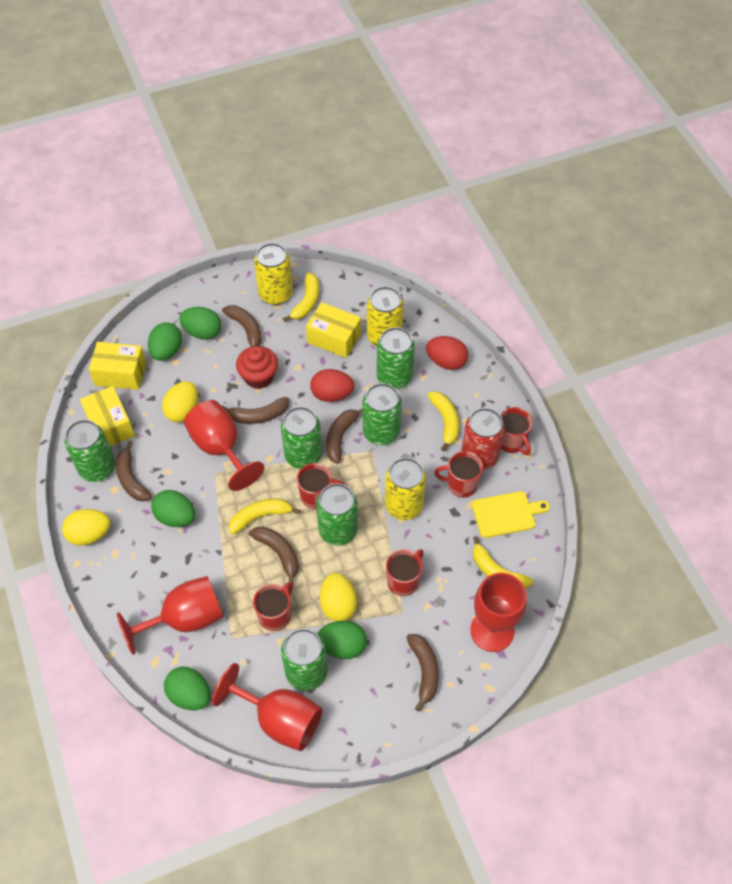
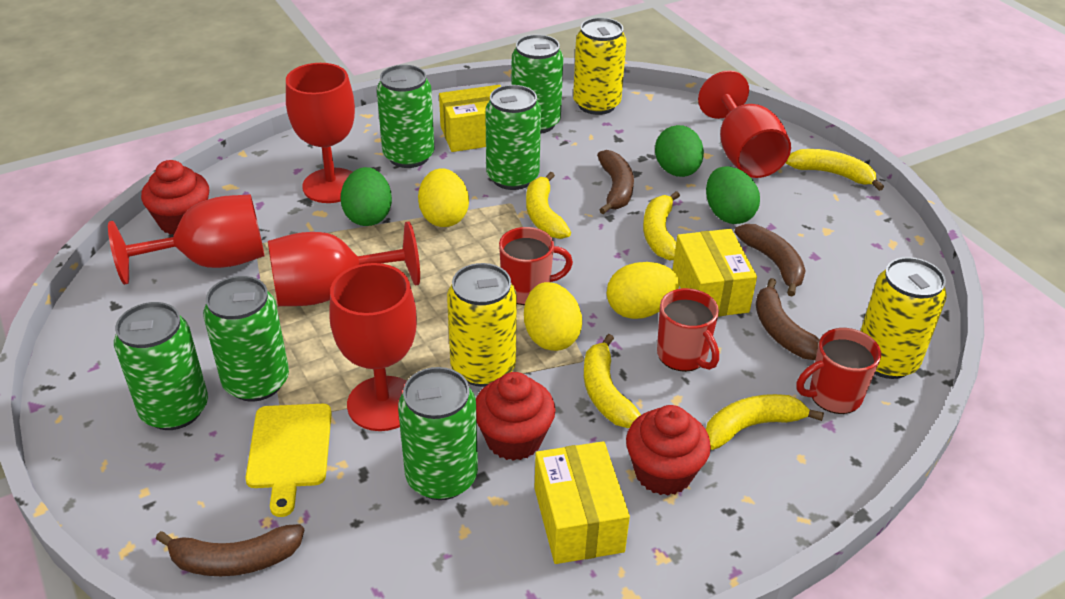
brown banana: [116,441,152,501] [222,305,262,347] [222,397,289,424] [249,527,299,585] [326,408,363,464] [406,634,439,711] = 6 -> [156,524,304,576] [597,150,634,214] [734,224,806,297] [756,278,820,360] = 4
green egg: [148,322,182,361] [151,490,195,527] [164,667,211,710] [179,307,221,340] [317,621,367,659] = 5 -> [341,167,392,226] [655,125,704,177] [706,166,760,224] = 3
red can: [461,408,505,470] = 1 -> none = 0
red cupcake: [236,346,278,389] = 1 -> [141,160,209,235] [476,372,556,461] [626,405,711,495] = 3
red egg: [310,369,354,402] [426,336,468,370] = 2 -> none = 0
red goblet: [117,576,224,655] [184,400,264,491] [212,663,323,751] [470,573,527,652] = 4 -> [108,194,265,285] [268,221,420,306] [286,63,355,203] [329,263,417,431] [698,70,791,178] = 5
red mug: [253,582,293,631] [297,463,345,510] [386,549,424,596] [434,451,483,498] [500,407,532,455] = 5 -> [499,227,573,305] [657,288,719,372] [796,328,881,414] = 3
yellow banana: [229,498,301,535] [283,273,319,322] [428,391,459,451] [473,536,533,589] = 4 -> [526,172,571,239] [584,334,641,428] [643,191,680,260] [706,394,824,450] [786,149,884,191] = 5

